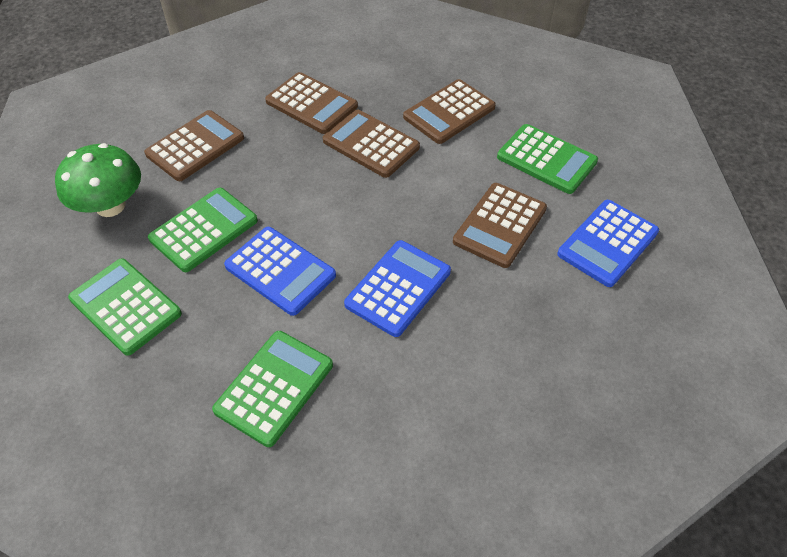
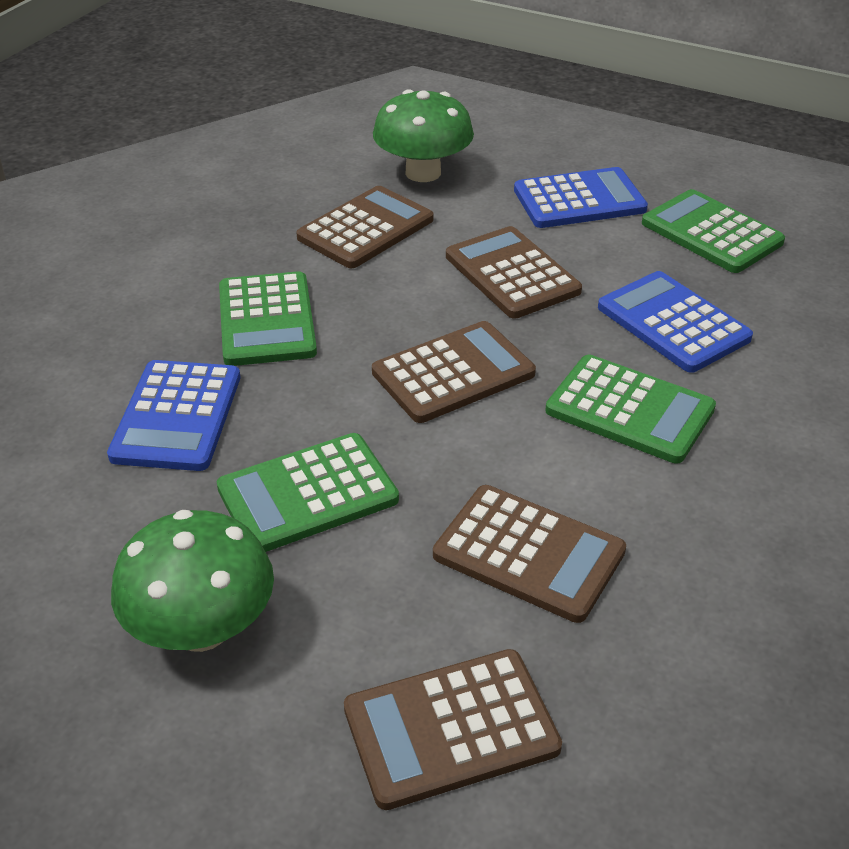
green mushroom: [55,143,141,217] = 1 -> [111,510,274,652] [373,89,474,182] = 2

